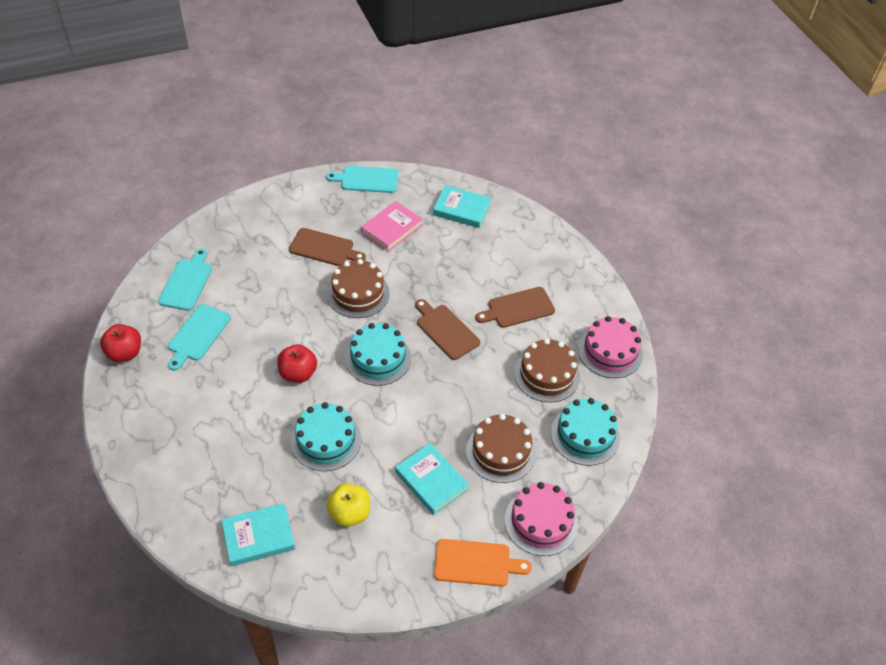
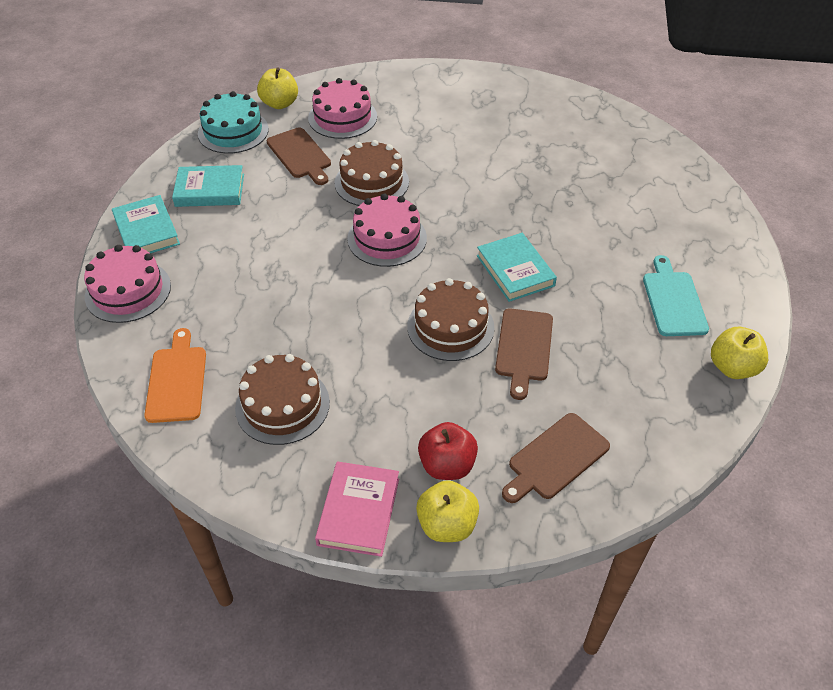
pink cake: [505,482,578,556] [578,316,643,378] = 2 -> [84,245,171,323] [308,78,377,139] [347,194,427,267] = 3
red apple: [100,324,141,362] [277,344,317,383] = 2 -> [418,422,478,480] = 1
turquoise cake: [291,402,361,471] [345,323,411,386] [551,398,620,466] = 3 -> [198,91,269,154] = 1
turquoise cutting board: [158,248,212,311] [168,304,231,371] [326,166,399,193] = 3 -> [643,255,709,336] = 1
yellow apple: [326,483,370,527] = 1 -> [257,68,298,109] [416,480,479,542] [711,327,768,379] = 3

